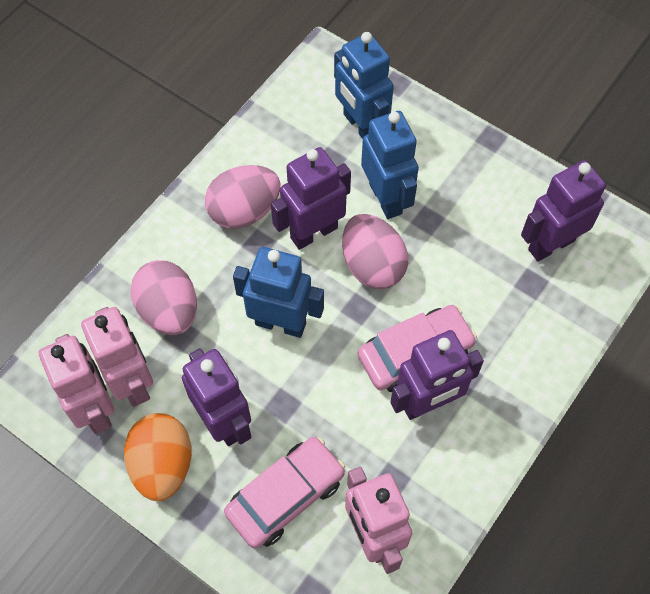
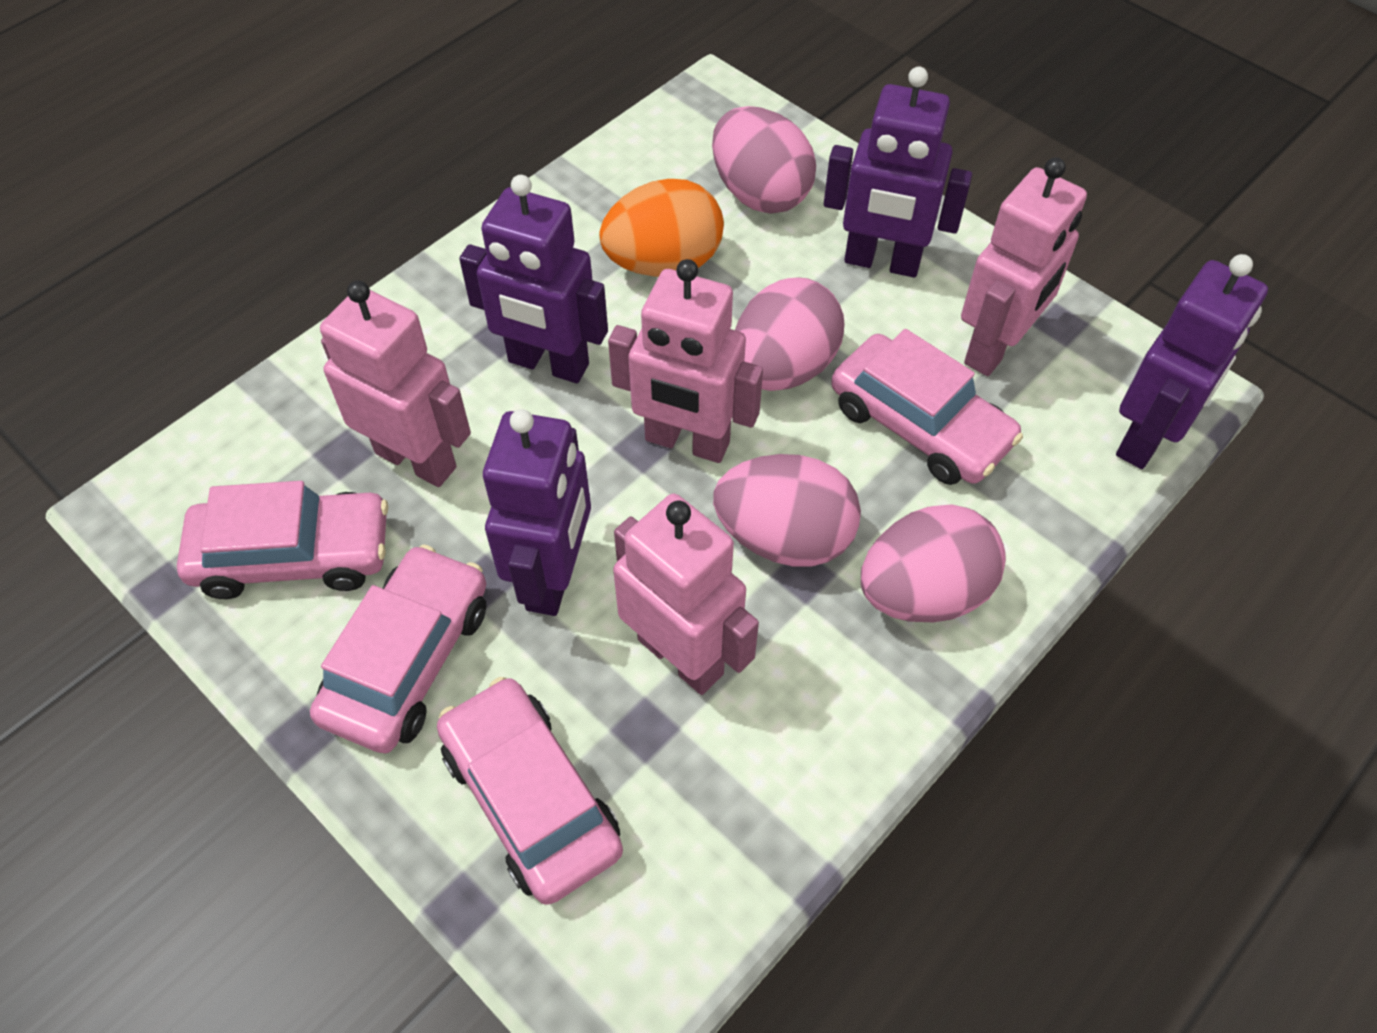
blue robot: [233,247,324,338] [334,32,394,139] [361,111,419,219] = 3 -> none = 0
pink car: [224,437,345,549] [358,305,477,392] = 2 -> [177,481,388,599] [310,544,486,753] [437,677,623,905] [831,329,1023,485] = 4
pink egg: [130,260,197,335] [205,165,281,229] [342,214,408,289] = 3 -> [712,106,816,214] [713,454,861,567] [735,277,844,391] [861,504,1006,622] = 4
pink robot: [39,334,114,434] [81,307,153,407] [345,467,412,574] = 3 -> [320,280,471,487] [608,259,763,463] [613,494,759,695] [961,157,1087,376] = 4

